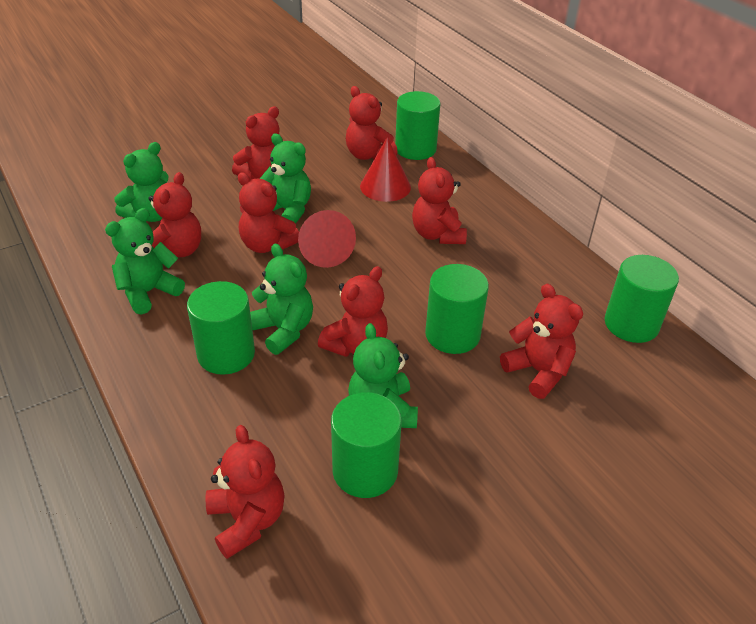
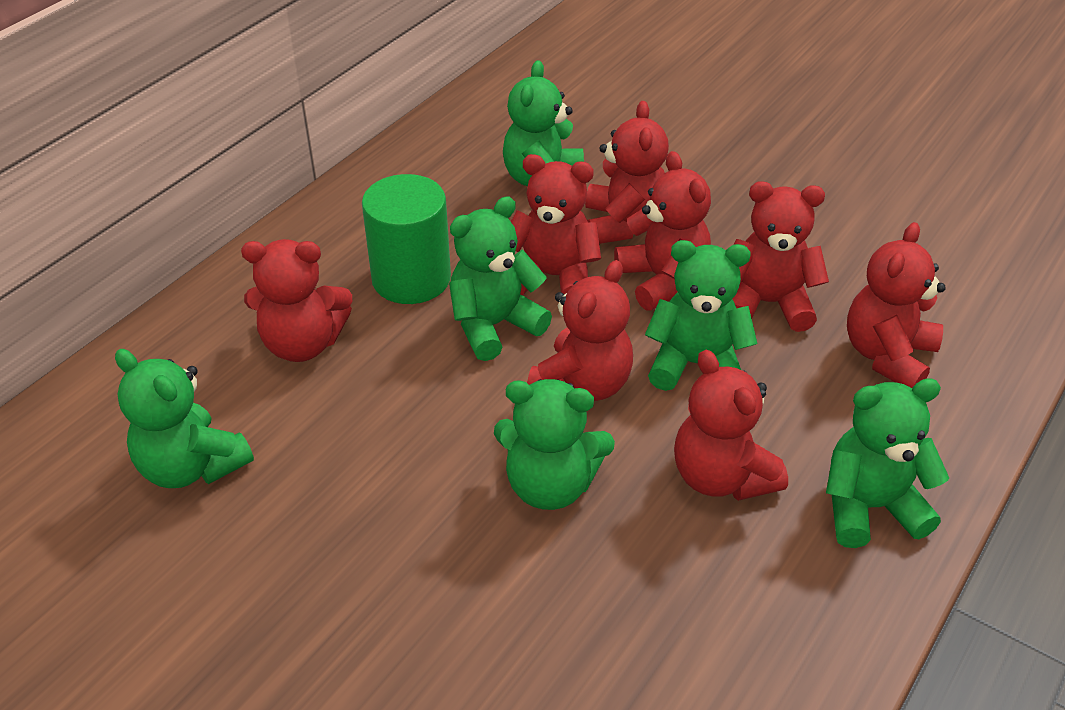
green cylinder: [187,281,255,375] [331,392,402,498] [395,91,440,160] [425,264,489,354] [605,255,679,343] = 5 -> [362,174,451,304] = 1
green teddy bear: [105,208,185,315] [114,142,168,222] [250,244,313,355] [260,134,311,224] [348,323,418,428] = 5 -> [115,349,254,488] [449,196,552,361] [494,379,615,510] [503,60,584,186] [645,240,758,391] [826,379,949,548] = 6
red cone: [298,210,356,268] [360,137,411,202] = 2 -> none = 0

